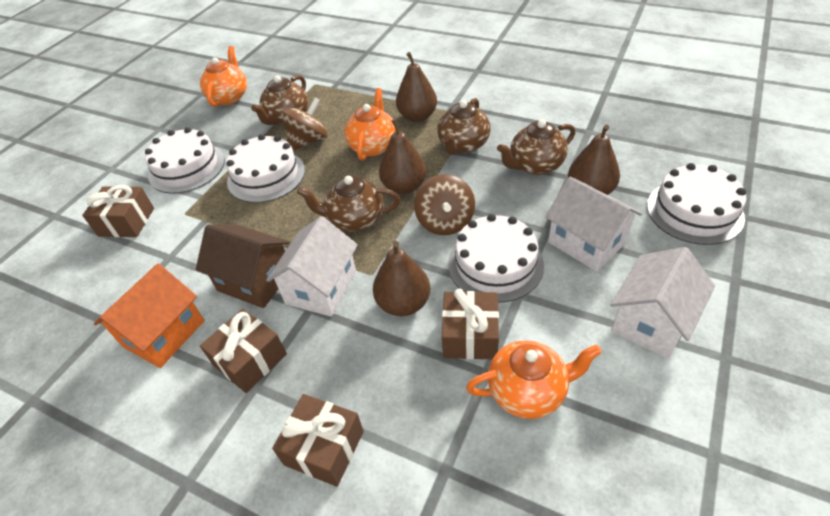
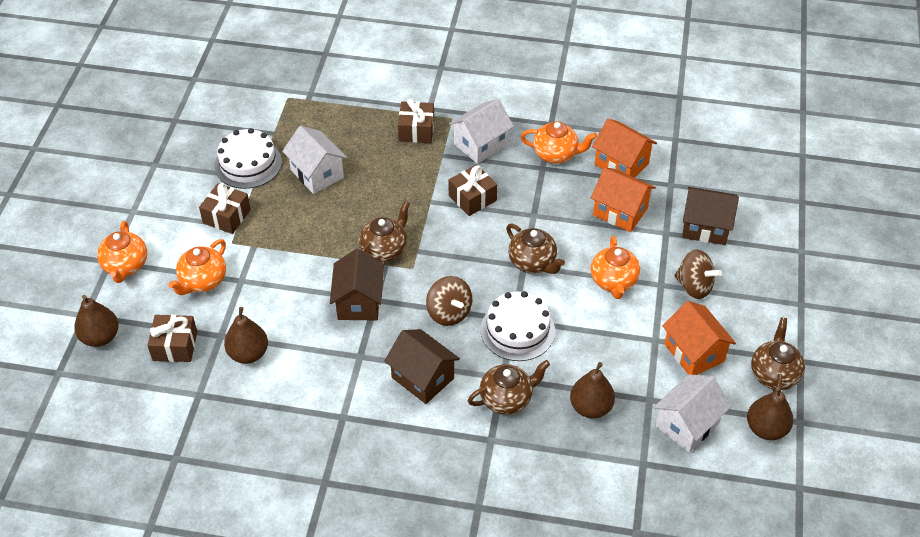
brown house: [196,224,290,308] = 1 -> [330,249,384,320] [384,329,460,404] [682,187,739,245] = 3
orange house: [94,263,205,368] = 1 -> [591,168,656,232] [592,118,657,178] [662,301,736,375] = 3
orange teapot: [200,46,247,107] [345,88,396,160] [466,340,602,419] = 3 -> [97,221,147,283] [168,239,226,295] [521,121,597,164] [591,236,640,299] = 4
white cake: [145,127,225,194] [226,134,305,203] [448,214,544,303] [647,163,747,245] = 4 -> [214,128,282,189] [481,291,555,361] = 2

